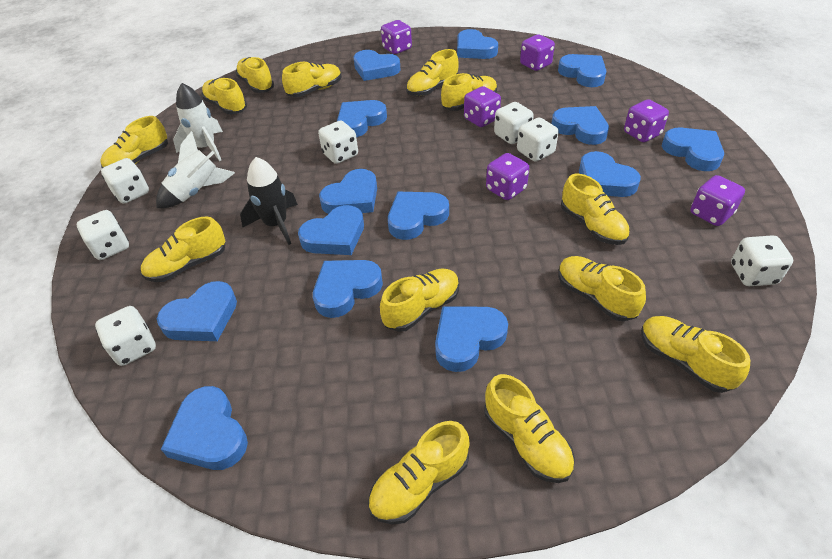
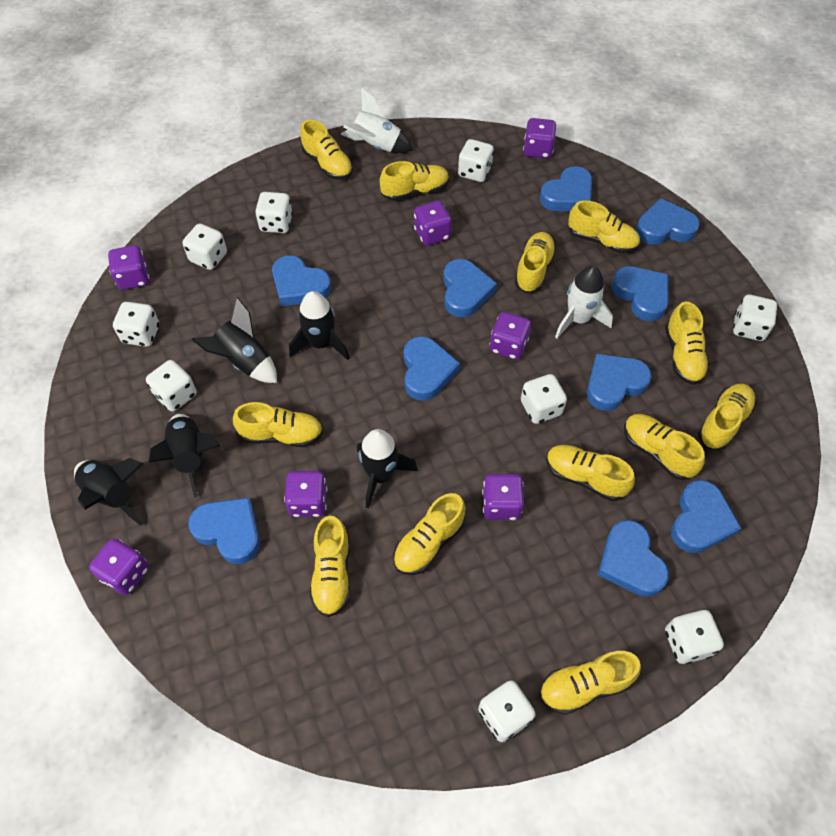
black rocket: [240,157,298,245] = 1 -> [74,458,144,526] [148,414,220,498] [191,298,277,383] [289,291,350,360] [357,429,418,508] = 5
blue heart: [157,281,237,341] [161,386,248,470] [298,205,364,255] [313,260,383,318] [319,169,377,214] [337,100,387,137] [353,50,401,81] [388,192,449,240] [435,307,508,372] [457,29,498,59] [551,106,609,145] [558,54,606,87] [579,151,641,197] [662,128,724,171] = 14 -> [188,498,260,564] [272,255,331,306] [404,336,460,401] [443,259,497,317] [540,166,592,211] [587,354,652,411] [597,520,669,597] [612,266,669,321] [636,198,700,245] [671,480,741,553] = 10
purple dice: [381,20,412,54] [464,86,501,127] [486,153,529,200] [520,34,555,71] [624,99,669,142] [690,175,745,226] = 6 -> [89,539,149,595] [108,245,149,290] [284,471,327,517] [414,201,452,246] [482,474,524,520] [490,312,531,360] [523,118,557,158] = 7
white dice: [77,210,129,260] [95,306,156,366] [101,158,149,204] [318,121,358,164] [494,102,534,144] [517,117,559,162] [731,235,793,286] = 7 -> [113,302,159,347] [146,360,197,412] [182,224,227,270] [255,192,293,233] [458,139,494,182] [478,680,536,742] [521,374,567,424] [665,610,724,664] [733,295,777,341] = 9
yellow shoe: [100,116,168,168] [141,217,225,282] [202,78,247,114] [235,57,274,93] [282,62,342,97] [368,421,470,524] [380,269,459,332] [406,49,459,96] [441,73,497,111] [484,374,575,483] [558,256,646,322] [561,174,630,245] [641,316,750,393] = 13 -> [233,402,323,447] [300,120,353,180] [310,516,351,617] [380,161,449,201] [394,493,465,575] [515,232,556,293] [539,651,641,715] [546,445,635,501] [568,201,640,253] [624,414,705,480] [665,302,710,385] [698,384,756,450] = 12

